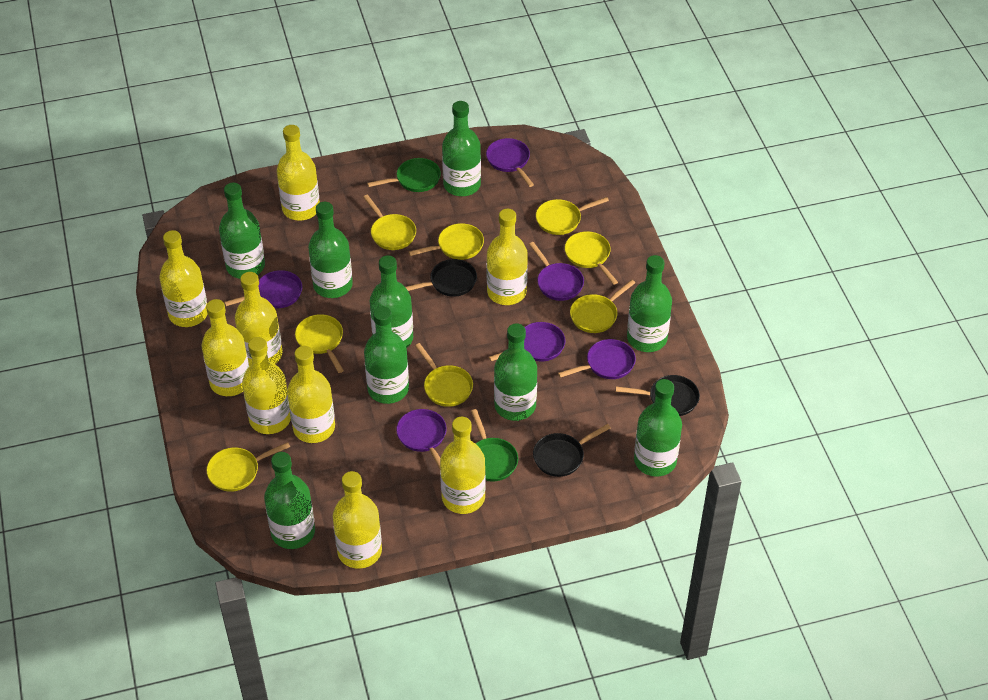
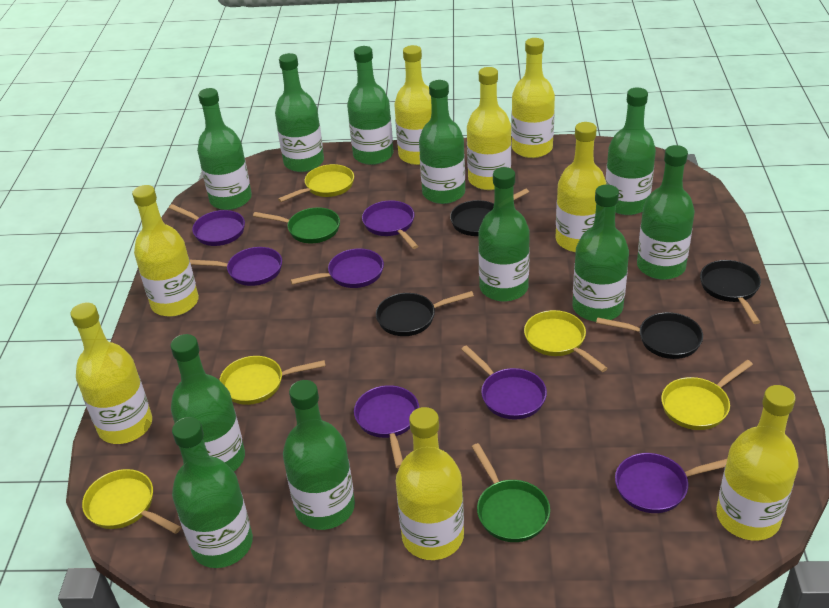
black pan: [405,259,477,297] [533,424,611,477] [616,375,700,416] = 3 -> [376,291,474,336] [450,188,529,236] [596,312,703,359] [700,260,761,324] = 4
green bottle: [219,183,265,279] [264,452,315,549] [308,202,353,298] [364,306,409,404] [370,255,413,348] [442,101,481,196] [494,323,537,421] [627,255,672,352] [634,379,682,477] = 9 -> [170,334,245,471] [172,417,253,568] [197,88,252,210] [275,53,324,172] [283,380,355,530] [347,46,394,165] [419,80,465,204] [478,167,530,302] [572,185,629,322] [606,88,656,215] [637,145,695,280] = 11
purple pan: [224,270,302,308] [396,409,447,469] [486,138,534,187] [489,322,565,362] [529,242,584,301] [558,339,636,379] = 6 -> [169,204,245,246] [190,247,282,286] [290,248,384,288] [354,385,419,468] [362,200,418,249] [461,345,547,420] [615,453,727,513] = 7
yellow bottle: [160,230,208,327] [201,299,249,396] [235,272,282,366] [242,337,291,434] [277,125,320,221] [287,346,335,443] [333,471,382,569] [440,417,486,514] [487,209,528,305] = 9 -> [70,302,152,444] [132,185,199,317] [394,45,432,165] [396,407,464,560] [467,67,511,190] [511,38,555,158] [556,122,607,252] [716,385,798,541] = 8
yellow pan: [206,442,290,492] [295,314,344,373] [363,195,416,250] [409,223,484,260] [415,343,473,407] [536,197,609,235] [565,231,618,285] [570,280,635,333] = 8 -> [82,469,181,534] [219,356,326,405] [278,164,354,202] [524,310,608,372] [661,360,753,430] = 5

